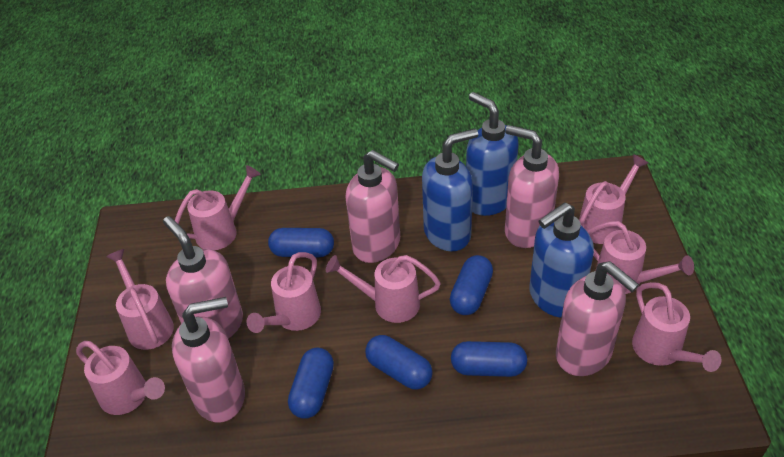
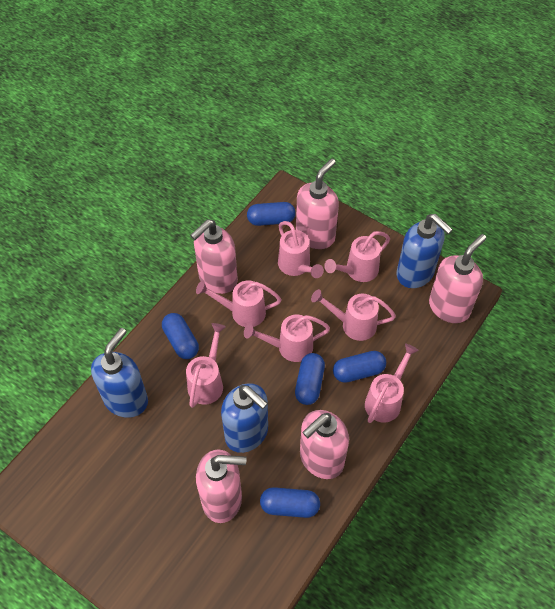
pink watering can: [76,341,165,415] [106,249,174,350] [175,165,261,250] [247,252,321,333] [326,255,441,323] [579,154,648,244] [587,221,694,294] [632,282,721,372] = 8 -> [186,323,226,408] [196,280,281,327] [244,314,330,362] [278,221,324,278] [311,289,396,341] [324,231,390,282] [365,344,419,423] = 7

